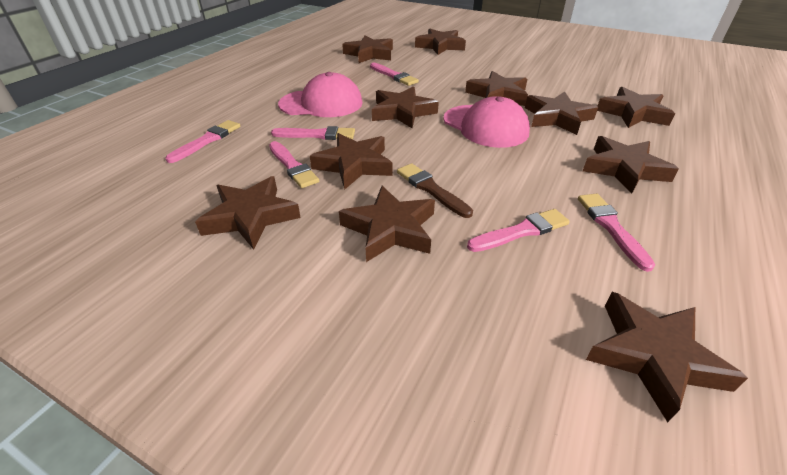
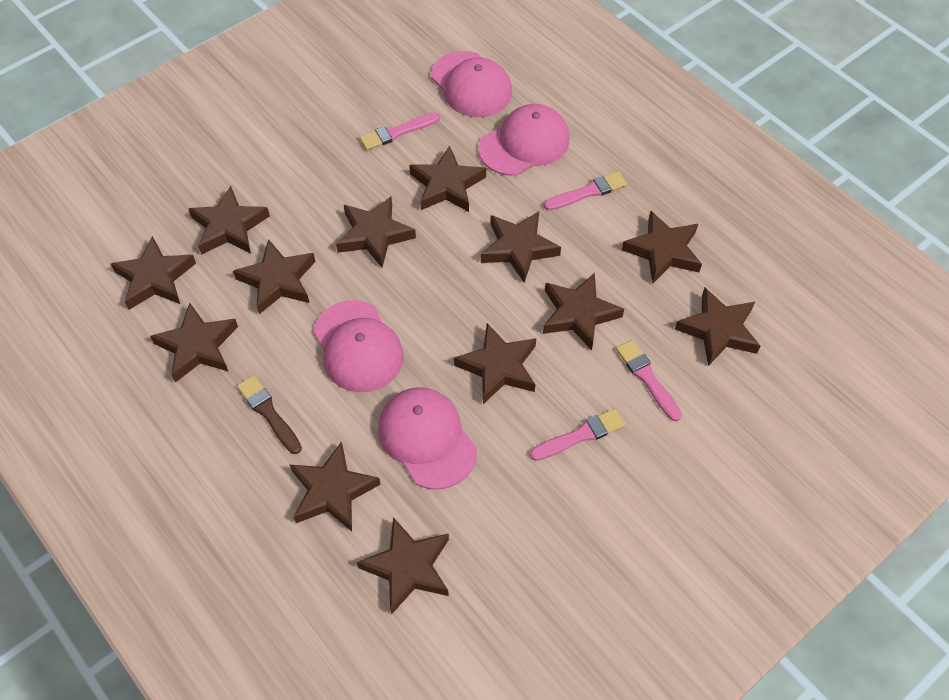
brown star: [195,176,301,249] [310,133,392,190] [339,186,435,262] [342,35,393,63] [372,86,439,128] [415,29,466,55] [465,71,528,106] [525,92,598,135] [583,136,679,194] [586,292,748,422] [597,87,675,128] = 11 -> [111,236,196,310] [150,303,238,383] [189,186,270,255] [233,239,316,314] [290,441,380,532] [336,197,416,267] [357,517,449,615] [409,145,486,212] [454,323,536,404] [481,211,561,283] [543,273,624,351] [622,211,702,284] [675,288,760,366] = 13
pink brush: [165,120,240,163] [269,141,319,188] [271,126,355,140] [370,63,419,86] [467,209,570,252] [578,194,655,272] = 6 -> [360,112,440,150] [530,409,625,461] [544,171,627,211] [616,340,682,421] = 4
pink cap: [278,72,363,117] [443,96,530,148] = 2 -> [313,300,404,392] [378,387,477,490] [431,51,512,117] [479,104,569,176] = 4

